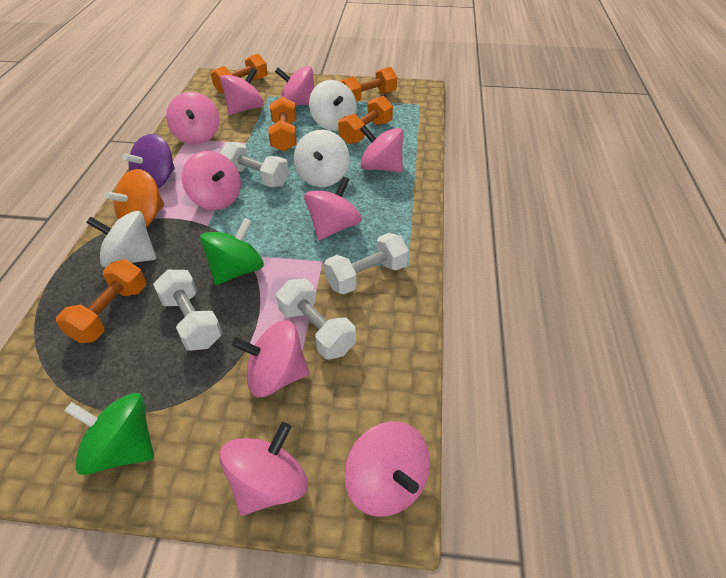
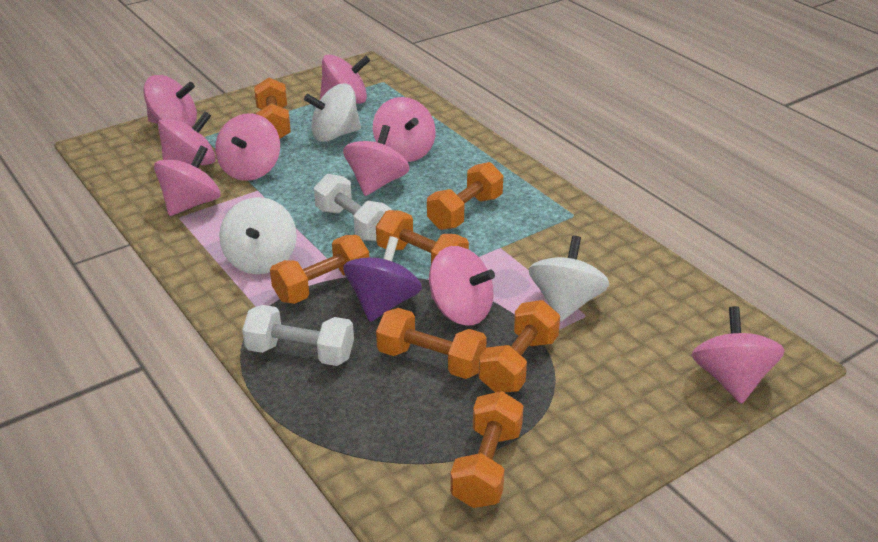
green spinning top: [64,393,154,475] [200,218,264,285] = 2 -> none = 0
orange dumbbell: [56,259,146,343] [211,54,268,94] [268,97,296,152] [338,96,393,144] [340,67,397,102] = 5 -> [254,78,291,139] [270,235,369,304] [376,210,469,264] [376,308,487,379] [427,162,503,230] [450,391,524,508] [479,300,560,392] = 7
orange spinning top: [105,169,164,227] = 1 -> none = 0
white dumbbell: [153,270,222,351] [220,142,289,187] [276,279,356,359] [324,233,409,294] = 4 -> [242,305,354,366] [314,174,392,241] = 2

